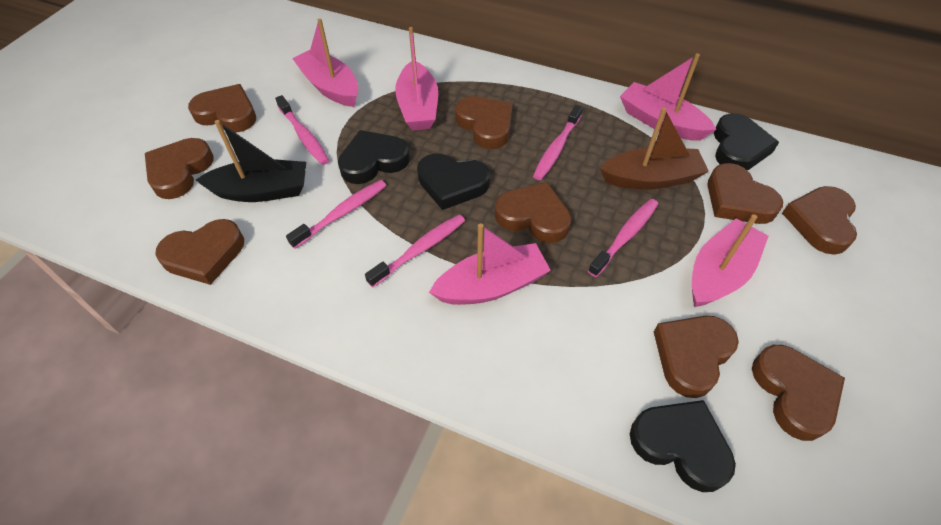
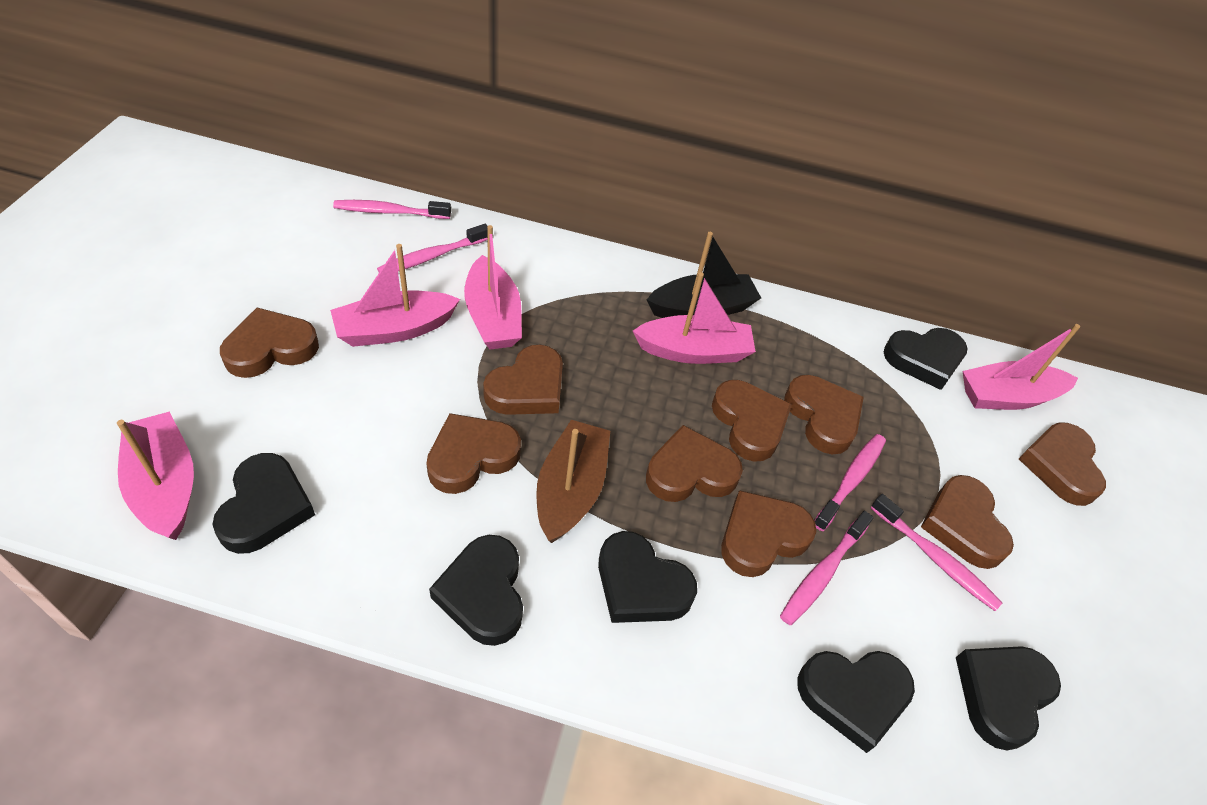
black heart: [338,130,410,184] [417,153,490,210] [630,400,736,492] [714,113,779,170] = 4 -> [212,453,315,554] [429,535,523,646] [598,531,697,623] [798,651,915,753] [884,328,968,390] [956,646,1061,750] = 6

